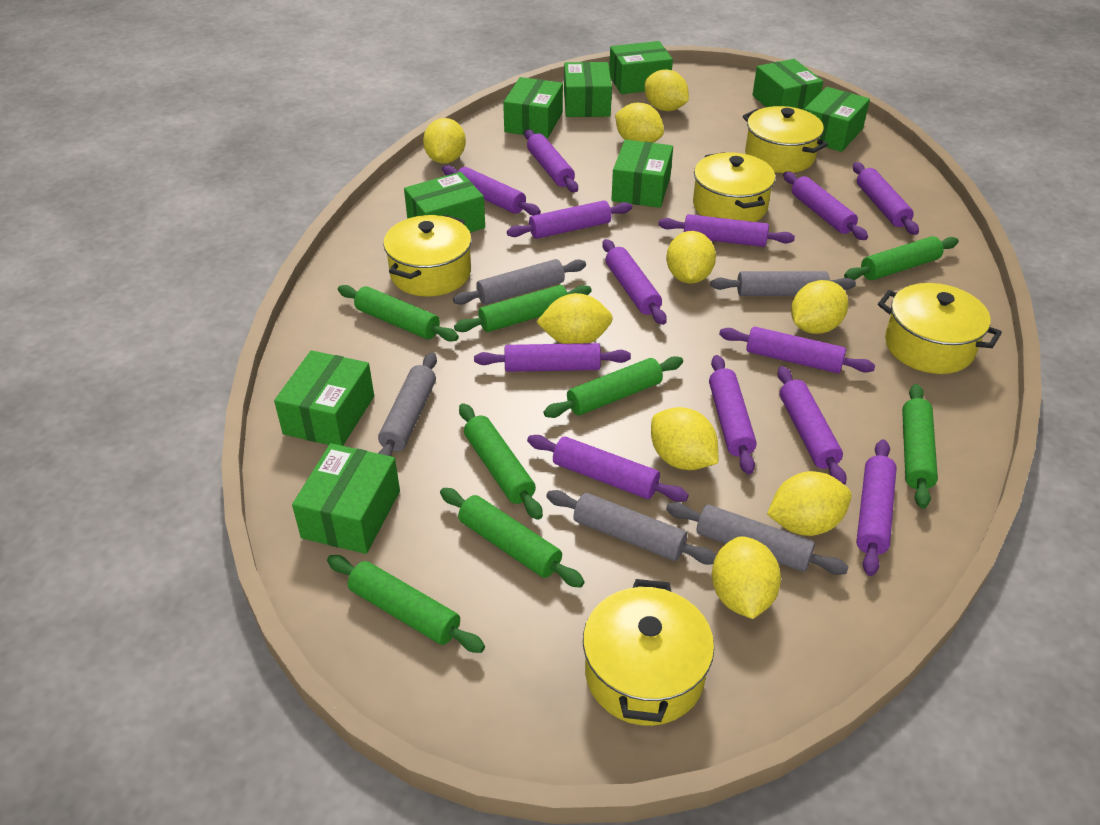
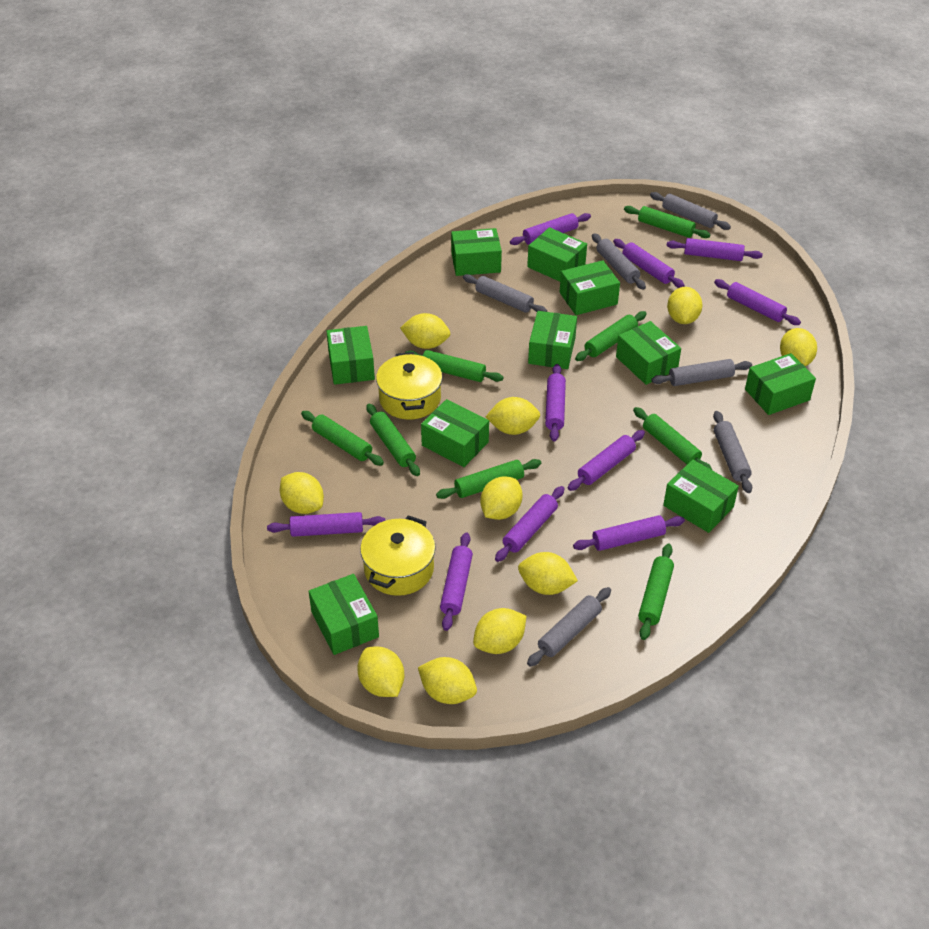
green box: [274,350,374,446] [292,443,400,554] [404,172,485,232] [503,77,563,138] [564,62,612,117] [609,41,673,94] [611,140,673,208] [753,59,823,110] [804,87,870,152] = 9 -> [309,574,379,655] [327,326,375,385] [421,399,489,467] [451,228,502,276] [527,227,587,282] [528,311,577,369] [560,260,620,315] [616,321,681,385] [663,460,739,533] [745,353,816,415] = 10
grey rolling pin: [378,352,437,457] [453,259,586,305] [546,490,716,565] [666,502,849,575] [711,271,856,296] = 5 -> [463,274,547,313] [527,587,611,667] [592,233,646,290] [650,192,731,230] [651,359,752,386] [713,411,752,493] = 6
purple rolling pin: [442,165,541,215] [474,343,631,372] [507,200,632,239] [524,129,578,192] [527,435,689,502] [602,239,667,325] [658,214,795,247] [709,355,757,475] [719,327,875,373] [777,366,847,485] [783,171,868,240] [853,162,919,235] [856,439,897,576] = 13 -> [267,512,385,537] [440,532,473,631] [495,486,565,562] [510,213,591,245] [545,364,566,442] [568,430,645,491] [573,515,685,551] [613,239,685,288] [666,238,763,261] [714,279,801,325] = 10
yellow lemon: [423,118,466,164] [537,293,613,344] [615,103,664,143] [645,69,689,111] [651,407,718,470] [666,231,716,284] [712,536,781,619] [767,471,852,536] [791,280,848,334] = 9 -> [280,472,324,514] [357,646,405,697] [400,313,450,349] [418,657,477,704] [473,608,526,654] [480,476,523,520] [486,397,540,435] [518,552,578,595] [667,287,703,324] [780,328,817,366] = 10
yellow pot: [383,215,472,296] [583,579,714,726] [693,152,775,222] [743,106,828,173] [878,283,1002,374] = 5 -> [360,515,436,596] [376,352,442,420] = 2

